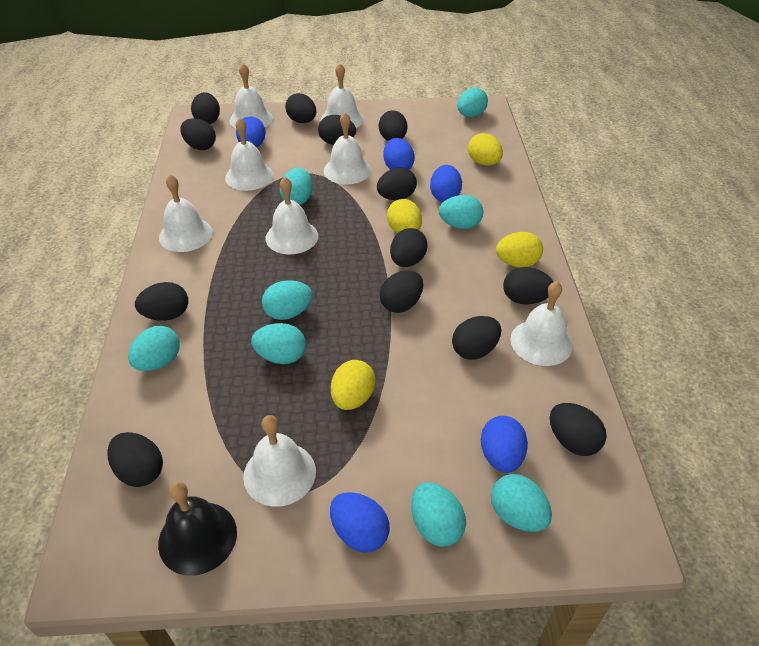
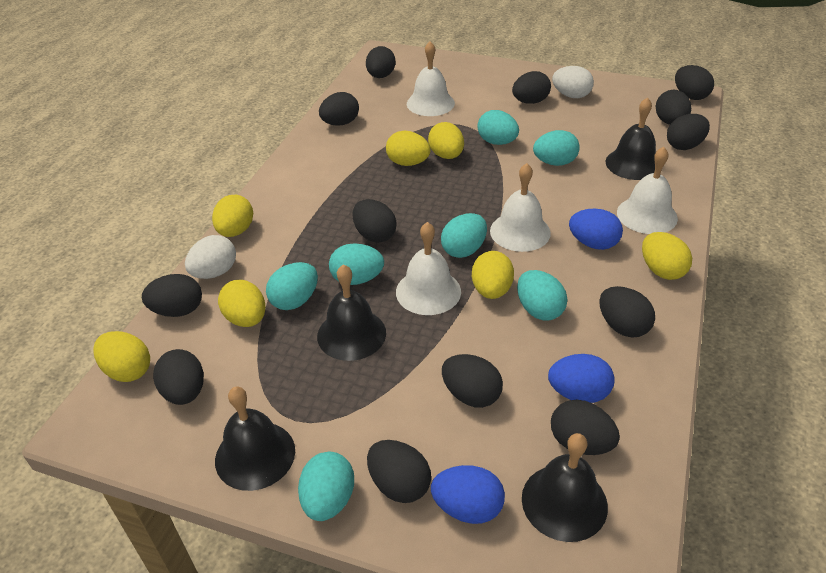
black bell: [158,481,237,576] = 1 -> [215,386,295,491] [317,264,386,361] [522,433,608,542] [605,97,656,180] = 4
blue egg: [236,116,266,147] [330,492,390,553] [383,138,415,170] [430,165,462,202] [481,416,528,473] = 5 -> [431,465,505,524] [548,354,615,403] [569,208,623,250] = 3
turquoise egg: [128,326,180,371] [251,323,306,364] [262,280,313,320] [280,168,313,205] [411,482,466,547] [439,195,483,229] [457,87,488,117] [491,474,552,532] = 8 -> [266,262,318,310] [298,452,354,521] [329,243,384,285] [441,213,487,258] [477,110,519,145] [517,270,567,321] [533,130,580,166] = 7
white bell: [159,175,212,252] [225,118,273,191] [230,63,273,128] [243,415,316,507] [266,177,318,254] [321,63,364,128] [324,112,371,184] [510,281,573,366] = 8 -> [396,222,461,315] [407,41,455,116] [490,163,551,252] [617,147,678,234] = 4
white egg: none = 0 -> [185,235,236,279] [552,66,594,98] = 2
yellow egg: [331,360,375,410] [387,199,422,233] [468,133,503,166] [496,232,543,267] = 4 -> [93,331,150,382] [212,195,253,237] [218,280,265,327] [386,131,431,166] [428,122,464,159] [472,251,514,299] [642,232,692,280] = 7

